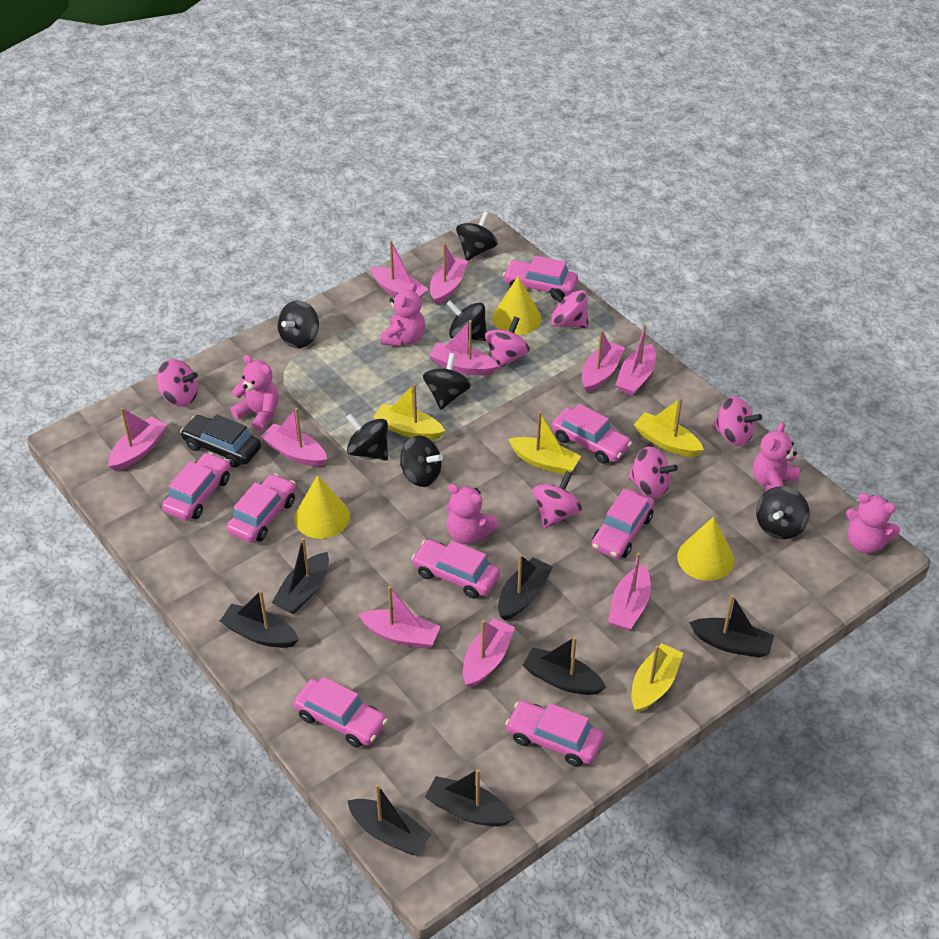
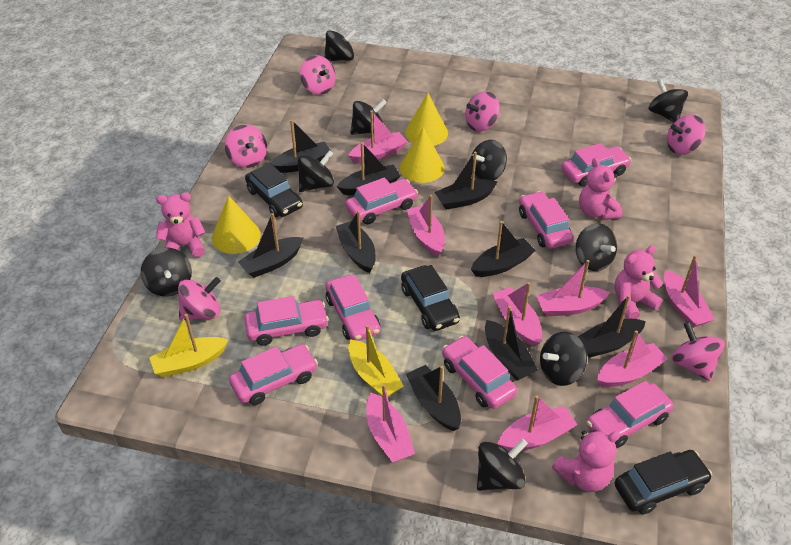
black boat: [220,590,299,648] [272,538,329,614] [348,784,432,855] [425,769,515,826] [498,554,553,620] [523,637,606,695] [689,594,774,658] = 7 -> [238,213,304,278] [271,120,332,173] [336,211,376,273] [337,142,401,195] [406,365,461,431] [435,152,498,210] [471,221,535,277] [485,306,538,380] [578,295,646,358] = 9
black car: [180,415,261,468] = 1 -> [245,163,303,217] [401,265,460,331] [615,450,712,514] = 3
black spinning top: [277,301,319,348] [346,413,388,460] [400,435,443,487] [423,353,471,410] [446,300,487,341] [456,212,498,261] [756,486,810,539] = 7 -> [141,247,192,297] [298,150,334,192] [324,29,356,61] [350,99,387,135] [471,140,507,180] [477,439,528,491] [540,332,587,386] [576,223,617,271] [649,79,688,122] = 9
pink boat: [108,408,167,471] [261,408,327,467] [358,586,441,649] [371,240,428,298] [429,320,499,376] [430,243,468,305] [463,618,515,688] [582,330,625,393] [608,553,651,631] [616,324,656,396] = 10 -> [348,110,408,164] [366,384,415,463] [406,195,445,257] [493,282,542,347] [497,395,577,451] [536,260,610,316] [597,331,668,387] [664,255,715,328] = 8
pink teddy bear: [231,355,279,431] [381,282,425,347] [446,484,499,544] [753,422,800,491] [846,493,900,553] = 5 -> [156,192,206,257] [552,430,620,492] [579,158,622,220] [614,245,663,319] = 4
yellow boat: [373,384,445,440] [508,411,581,475] [631,643,683,713] [634,398,704,457] = 4 -> [149,314,228,377] [348,325,404,396] = 2

